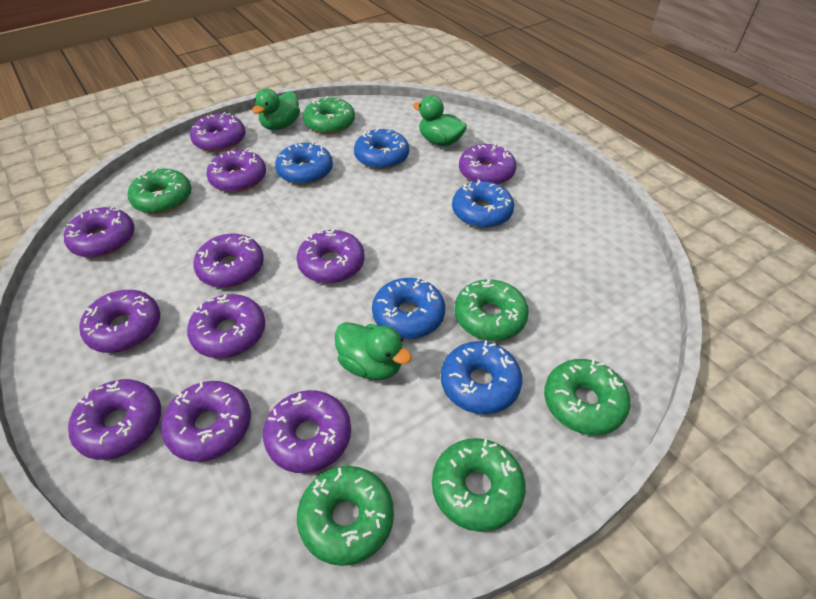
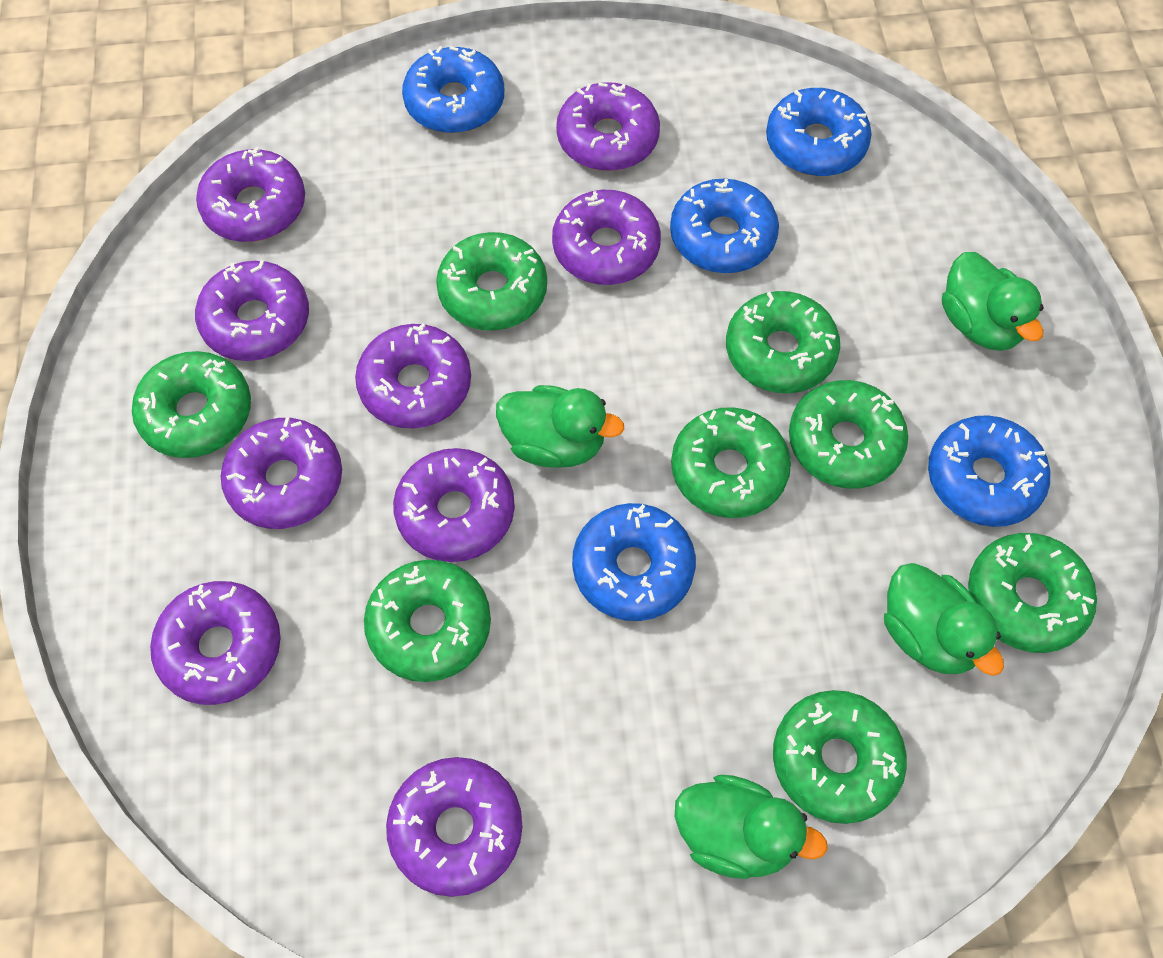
green donut: [128,167,191,214] [297,466,394,566] [303,96,355,134] [432,438,526,532] [455,279,529,341] [544,359,630,435] = 6 -> [132,351,251,458] [364,560,491,682] [436,232,547,331] [671,407,791,518] [726,291,840,393] [773,690,907,824] [789,380,908,489] [968,533,1097,653] = 8
green duck: [252,89,300,130] [335,322,412,380] [413,95,467,146] = 3 -> [496,385,624,468] [675,775,828,879] [884,563,1004,676] [942,252,1044,351] = 4
purple donut: [64,206,135,258] [68,379,161,460] [79,290,160,353] [161,381,251,462] [187,294,265,358] [190,112,246,152] [193,234,264,288] [206,149,266,193] [263,390,351,473] [297,229,365,283] [459,143,516,185] = 11 -> [150,581,281,705] [195,260,309,361] [196,147,305,242] [221,417,342,529] [355,323,471,428] [386,757,522,897] [393,448,515,562] [552,190,661,285] [556,82,660,171] = 9

